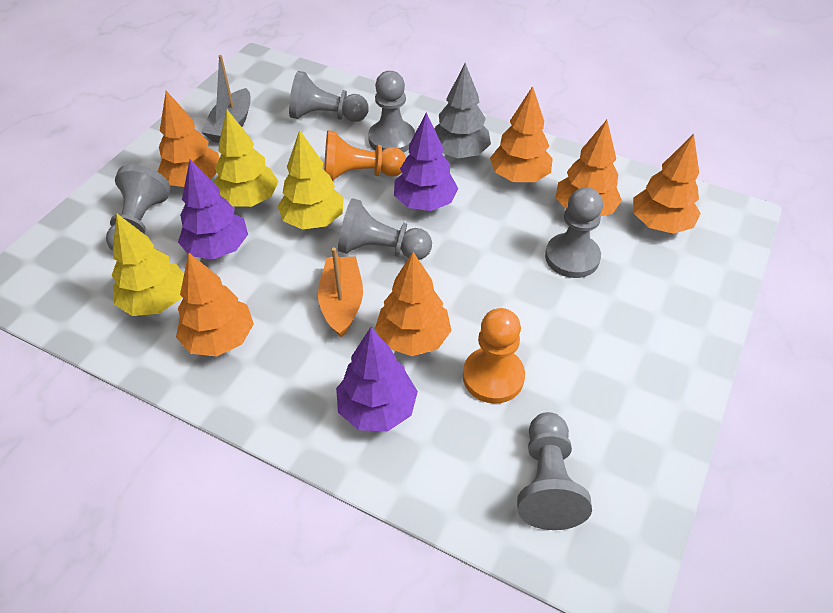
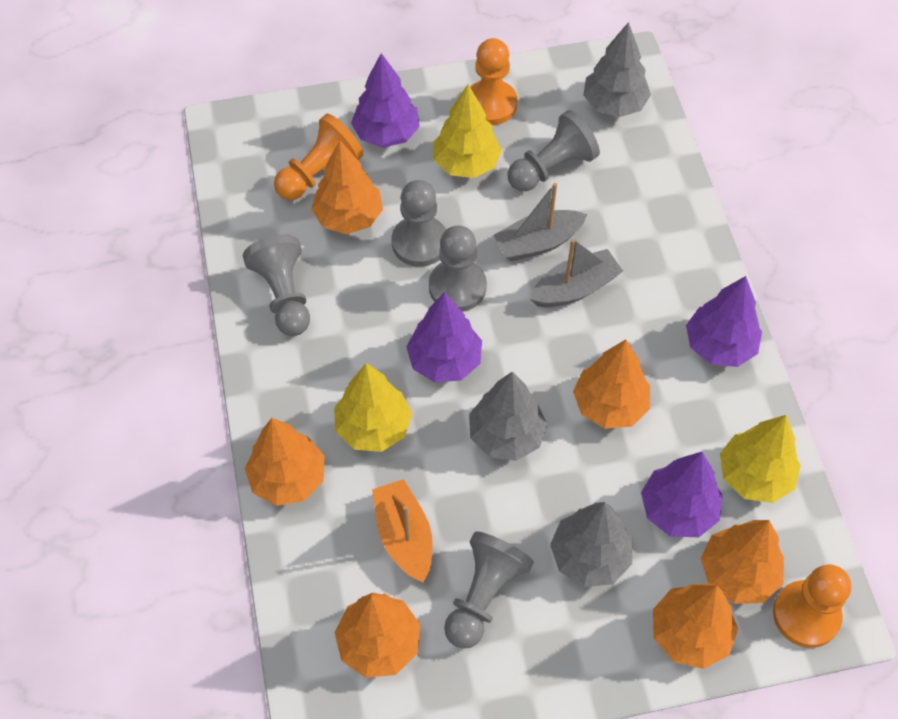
grey boat: [201,55,251,143] = 1 -> [493,183,587,261] [530,239,623,307] = 2
grey pawn: [106,164,171,251] [289,71,369,122] [338,198,432,260] [368,71,415,152] [517,412,592,530] [545,187,603,278] = 6 -> [243,234,310,336] [392,180,446,267] [429,225,487,312] [444,531,534,649] [507,110,600,191] = 5
grey tree: [435,63,491,158] = 1 -> [469,372,547,461] [550,502,632,587] [583,22,651,117] = 3
orange pawn: [324,130,406,181] [463,308,525,404] = 2 -> [274,114,364,200] [470,38,518,125] [773,565,851,648] = 3
purple tree: [178,159,248,260] [336,327,418,431] [394,112,458,211] = 3 -> [351,53,420,148] [406,292,482,383] [641,452,723,537] [686,276,762,367] = 4

